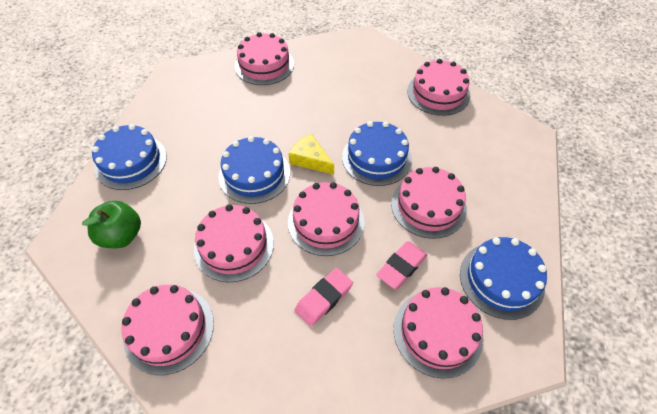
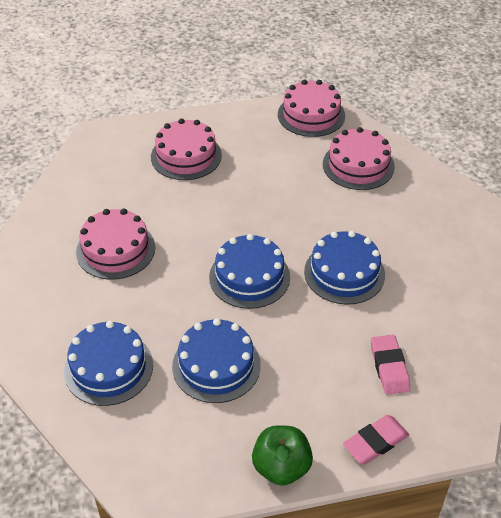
pink cake: [121,285,214,375] [194,204,274,282] [235,32,294,85] [288,182,364,256] [391,167,467,239] [394,287,483,379] [407,59,470,116] = 7 -> [76,209,155,280] [151,118,222,180] [278,80,345,137] [323,127,395,190] = 4
yellow cheese: [288,133,334,174] = 1 -> none = 0

